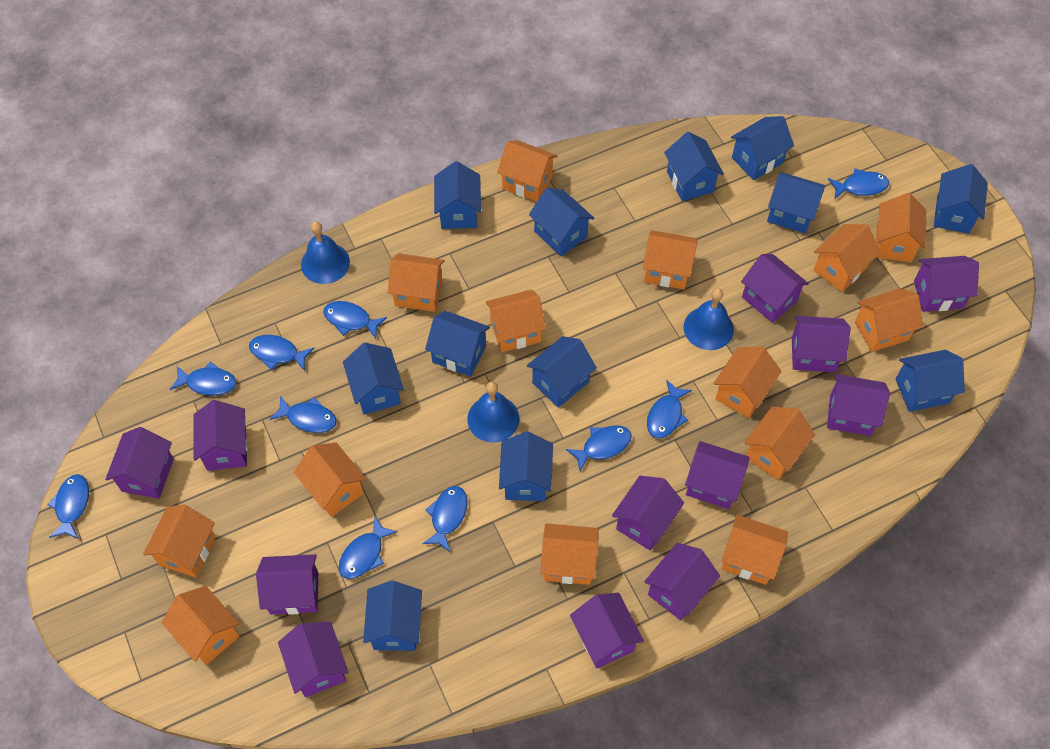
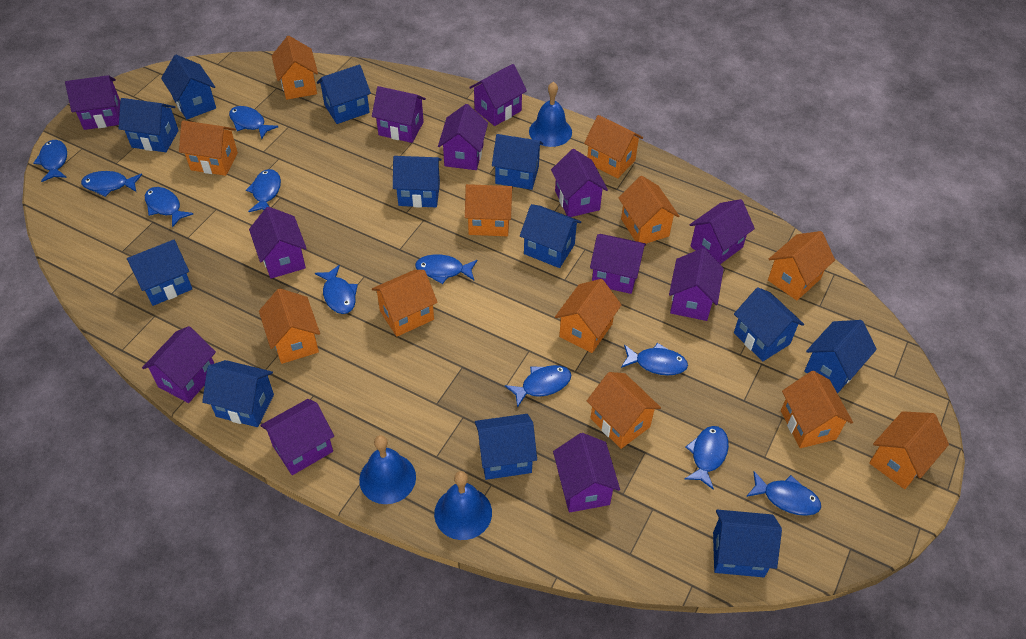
blue fish: [48,474,89,539] [170,362,236,396] [249,335,314,371] [270,396,337,433] [323,301,387,339] [339,516,398,579] [422,486,467,552] [566,425,632,471] [647,380,692,439] [828,169,889,199] = 10 -> [33,140,67,182] [81,171,142,197] [145,187,193,227] [229,106,278,140] [246,169,281,212] [315,265,358,314] [415,254,477,284] [505,365,571,408] [621,343,688,375] [685,426,729,490] [746,471,821,516] = 11
orange house: [143,504,216,578] [162,586,240,665] [294,442,366,517] [388,253,445,312] [486,289,546,352] [497,140,558,202] [540,523,599,585] [643,230,697,289] [714,347,782,418] [722,514,788,585] [744,407,815,480] [813,224,881,292] [855,288,923,352] [876,193,926,262] = 14 -> [179,120,238,176] [259,288,320,364] [272,36,318,100] [372,270,438,337] [465,184,513,236] [555,279,622,353] [584,115,643,179] [587,372,661,449] [619,176,679,244] [768,231,835,301] [781,371,853,448] [869,411,949,489] = 12

